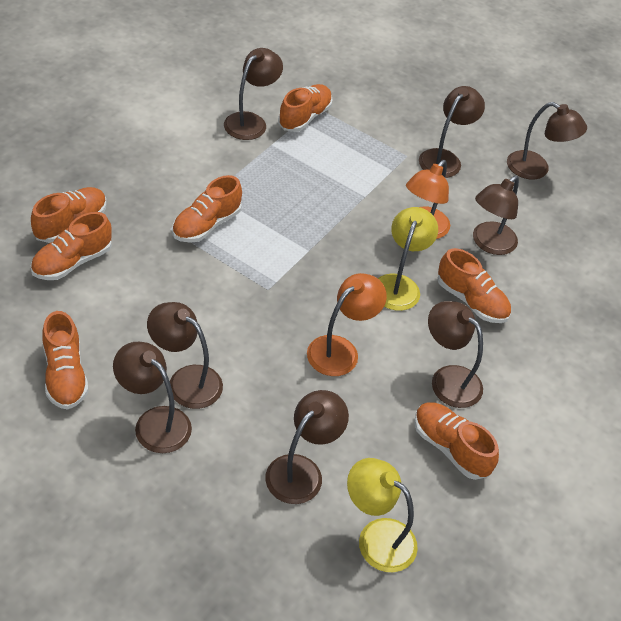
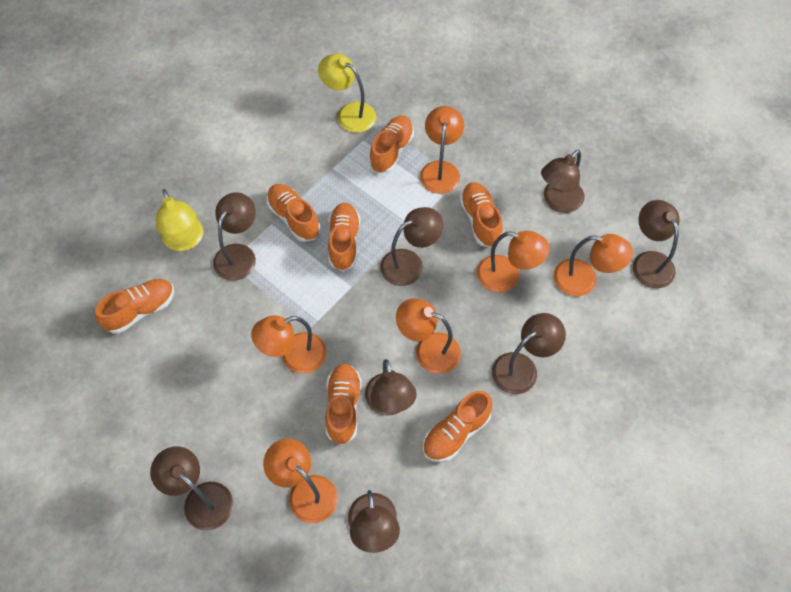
orange lamp: [307,273,387,376] [406,160,450,239] = 2 -> [251,315,326,373] [263,439,338,523] [396,298,461,374] [420,106,464,194] [477,231,550,292] [553,234,633,296] = 6

